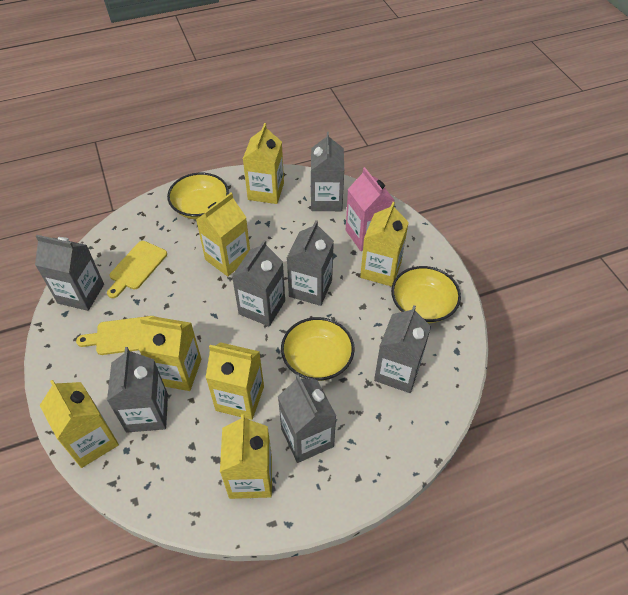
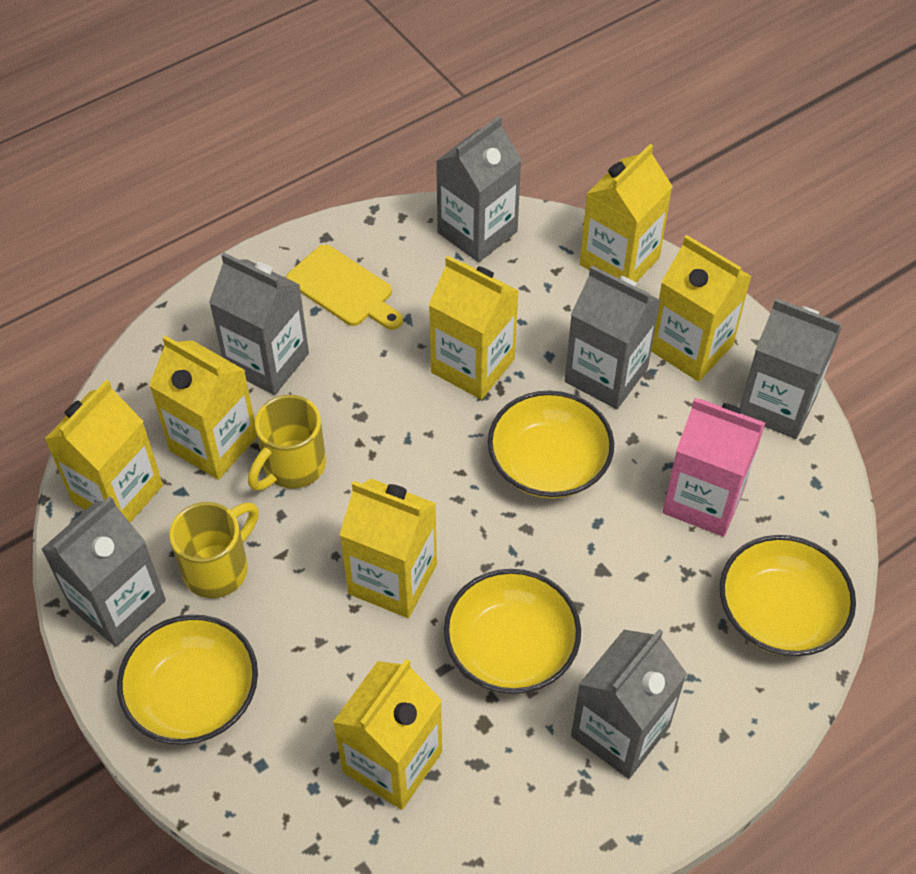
grey carton: [35,235,104,311] [107,347,168,433] [232,240,285,326] [278,375,336,463] [287,220,334,306] [311,132,344,211] [374,305,431,393] = 7 -> [41,496,166,647] [209,253,309,395] [436,116,522,262] [565,265,661,409] [571,629,687,779] [740,298,842,439] = 6
yellow bowl: [167,173,229,219] [281,317,355,381] [391,266,461,323] = 3 -> [117,615,258,745] [444,569,581,694] [488,390,614,499] [720,535,856,656] = 4
yellow cutting board: [76,316,155,355] [107,241,167,298] = 2 -> [286,244,403,330] = 1
yellow mug: none = 0 -> [169,502,259,598] [248,395,326,491] = 2

